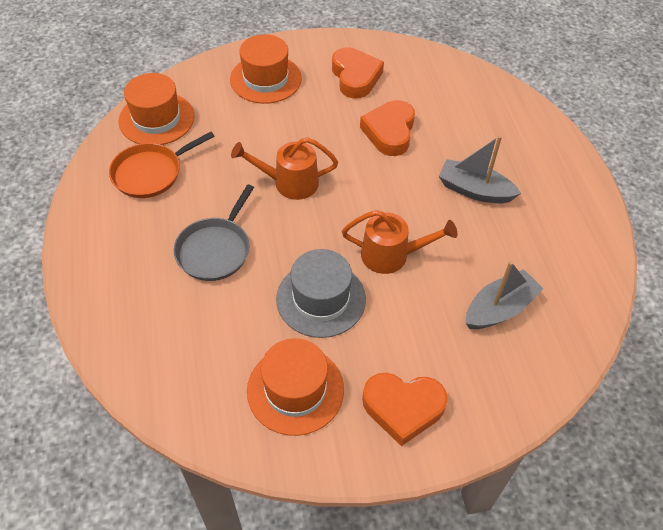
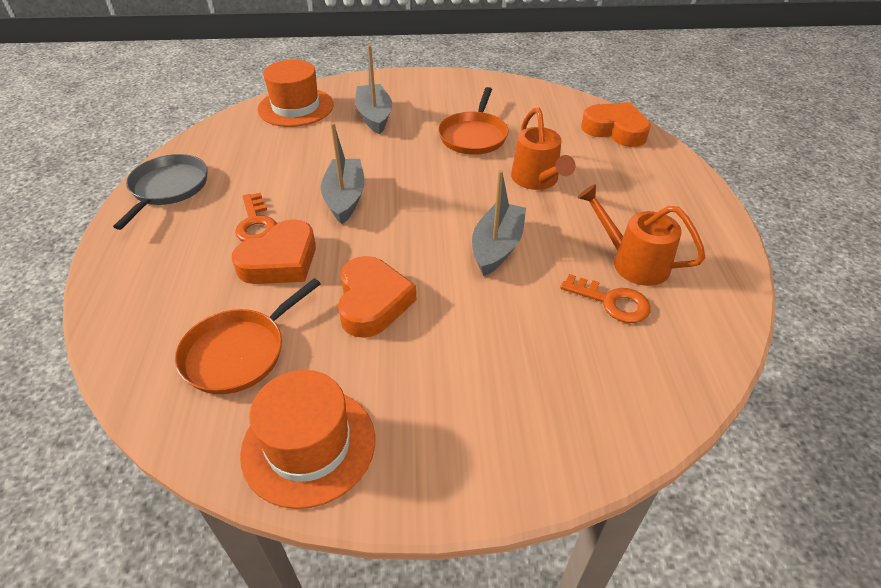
grey boat: [439,135,521,203] [466,261,544,329] = 2 -> [321,123,365,224] [355,45,392,135] [472,170,526,276] = 3
grey hat: [276,249,366,338] = 1 -> none = 0
orange hat: [118,73,194,145] [230,34,302,104] [247,338,344,436] = 3 -> [240,370,375,509] [257,60,334,127] = 2
orange key: none = 0 -> [235,193,277,242] [560,274,651,323] = 2
orange pan: [109,132,215,198] = 1 -> [175,278,321,394] [438,87,509,155] = 2

